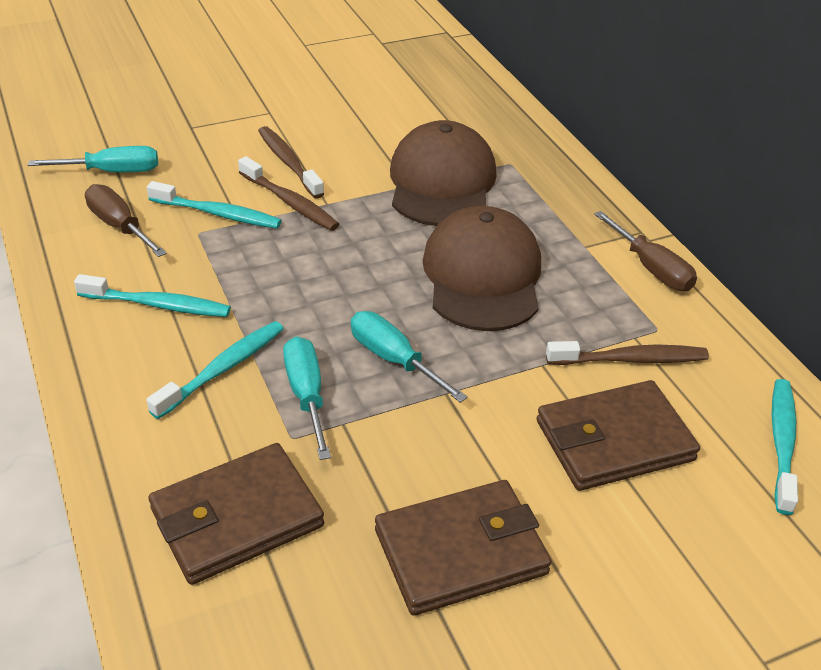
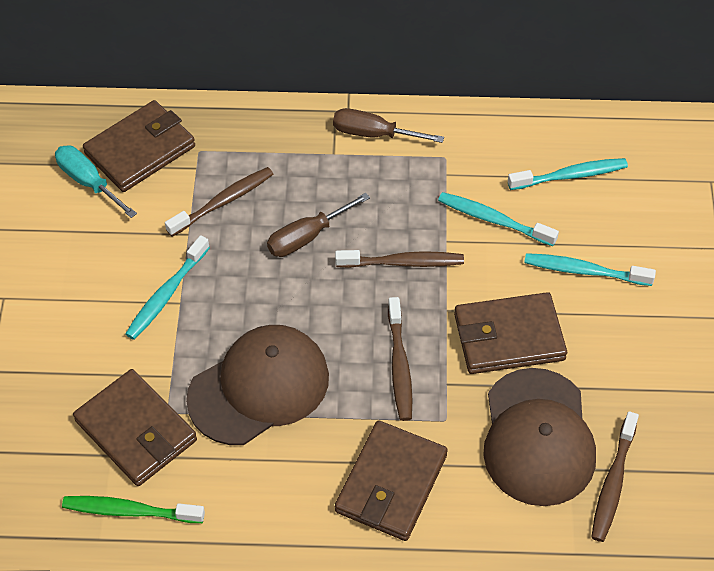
brown toothbrush: [238,156,340,231] [258,126,324,199] [546,341,709,365] = 3 -> [165,167,273,237] [335,250,464,268] [388,297,413,421] [591,411,639,542] = 4
brown wallet: [149,443,324,585] [375,480,552,616] [536,380,700,491] = 3 -> [73,369,197,486] [83,100,195,192] [335,420,448,541] [454,292,567,374] = 4
green toothbrush: none = 0 -> [62,496,205,523] = 1
turquoise screwdriver: [28,146,158,172] [283,336,331,460] [351,311,468,403] = 3 -> [55,145,137,218] = 1

